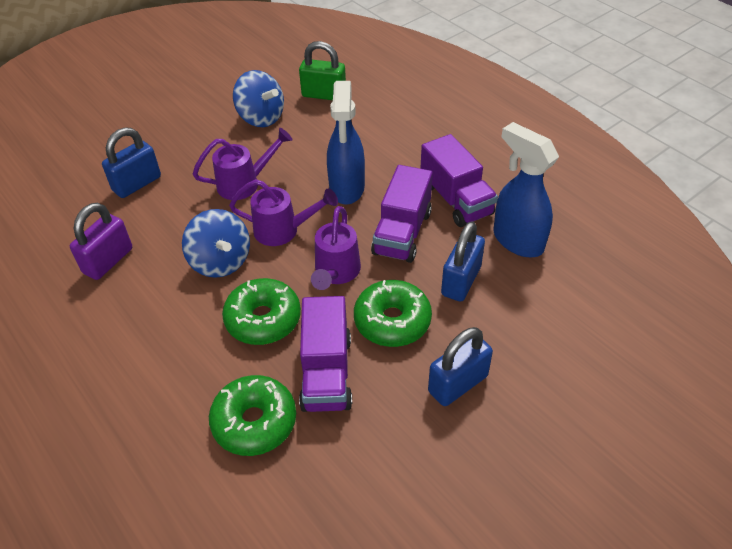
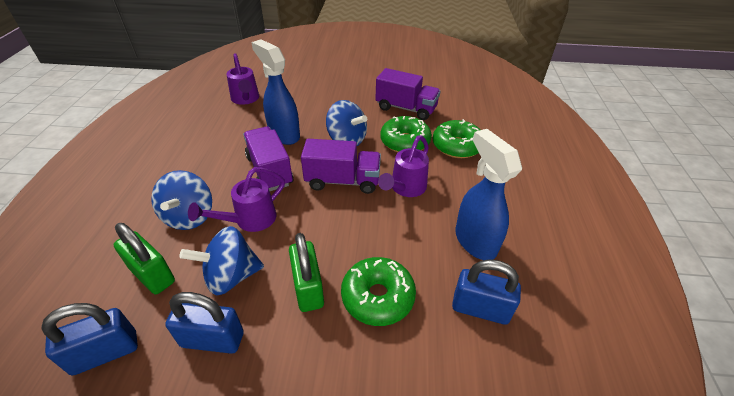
blue spinning top: [182,209,250,278] [233,70,284,127] = 2 -> [151,170,212,230] [179,226,264,296] [326,100,367,146] = 3
green padlock: [299,41,346,100] = 1 -> [113,223,175,294] [289,233,324,312] = 2
purple padlock: [70,203,132,280] = 1 -> none = 0

